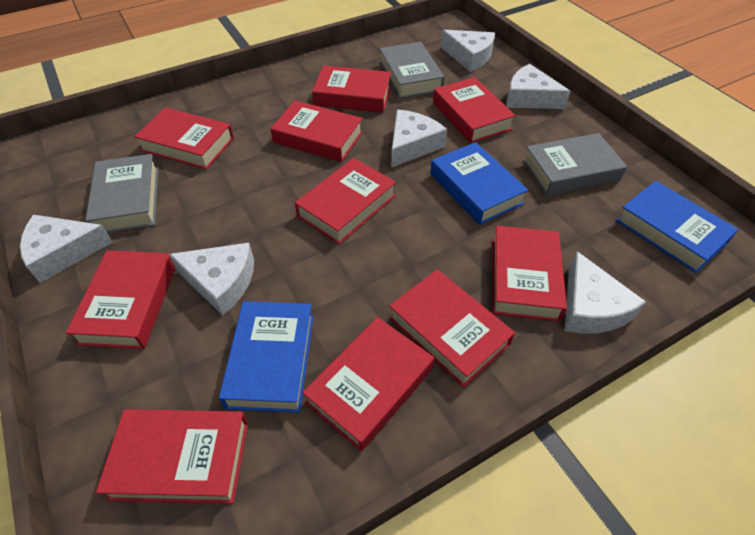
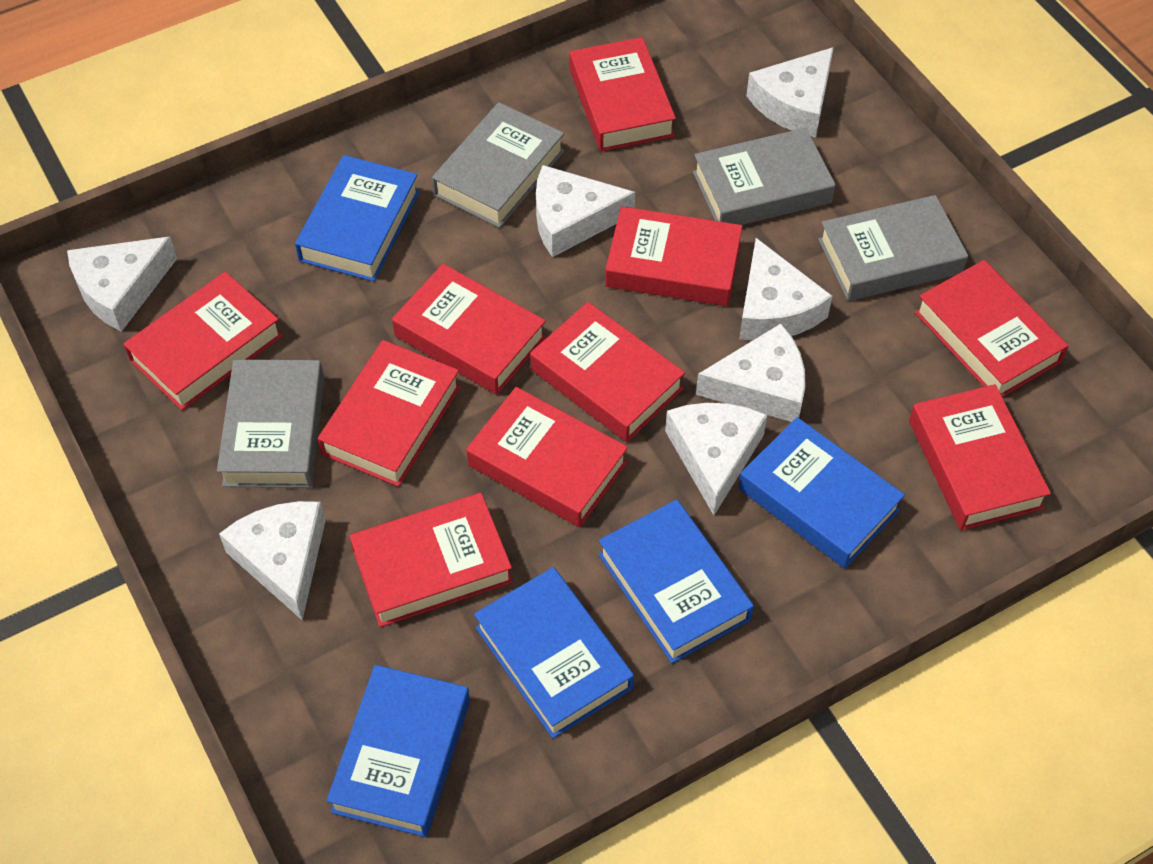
blue book: [219,301,314,413] [430,142,528,225] [616,181,739,273] = 3 -> [295,155,420,282] [327,665,470,837] [474,567,634,738] [598,499,754,664] [738,417,905,569] = 5
grey book: [85,154,158,233] [380,42,445,98] [523,133,627,196] = 3 -> [217,360,324,488] [432,102,564,228] [693,128,836,225] [818,195,968,301] = 4
white cheese: [20,215,113,283] [169,243,254,316] [391,110,447,167] [441,30,495,72] [506,64,571,109] [565,251,646,334] = 6 -> [67,236,177,332] [219,501,325,620] [536,165,635,257] [665,403,767,515] [696,324,806,422] [739,238,832,340] [746,47,834,137] = 7

